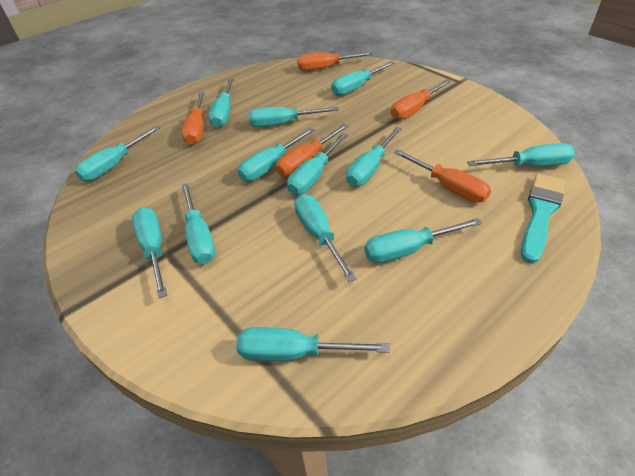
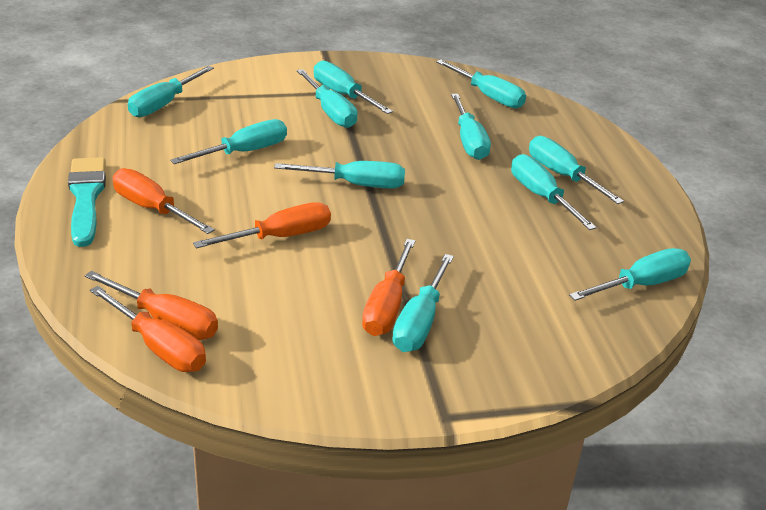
turquoise screwdriver: [75,126,160,181] [132,207,167,298] [181,183,215,264] [208,78,234,128] [236,327,390,361] [238,128,315,181] [248,107,339,127] [287,133,348,195] [294,194,356,282] [331,61,395,96] [346,127,402,187] [364,218,482,263] [467,143,575,167] = 13 -> [128,66,214,117] [170,119,287,164] [274,161,405,189] [297,69,357,128] [314,60,393,114] [392,254,454,352] [436,60,526,108] [451,94,491,160] [511,154,597,230] [529,136,624,204] [569,248,691,301] = 11

